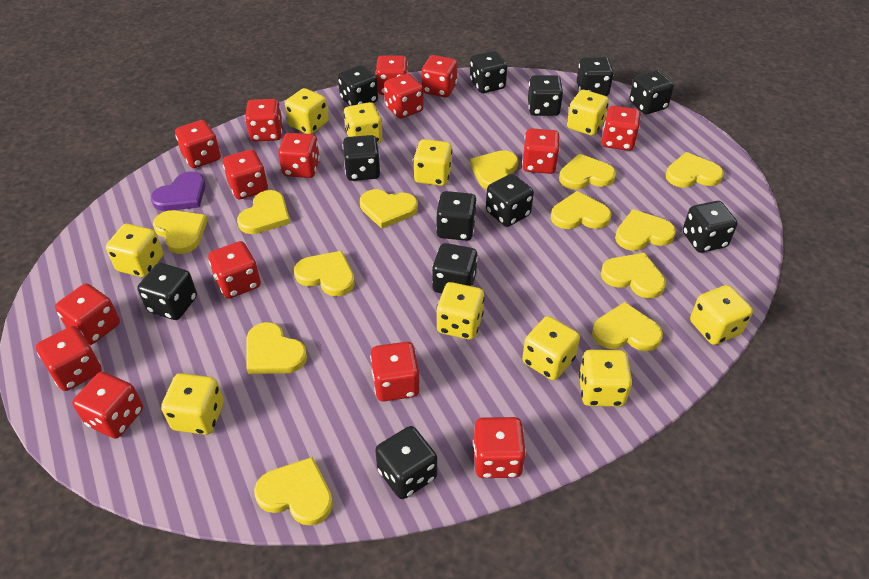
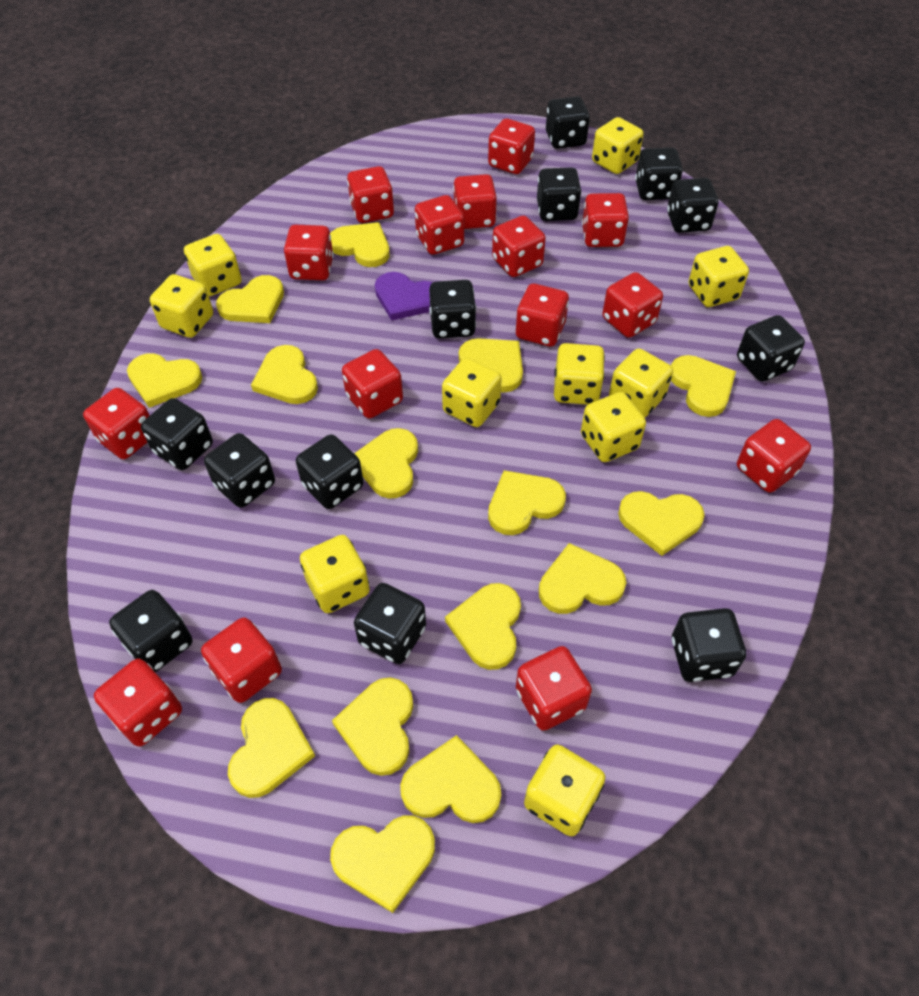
yellow heart: [153,210,208,254] [237,190,290,234] [247,322,307,374] [254,457,333,526] [294,251,355,296] [360,189,418,229] [470,150,519,189] [551,191,611,229] [559,154,616,190] [592,302,663,351] [601,252,666,298] [615,209,676,251] [666,152,724,188] = 13 -> [127,354,202,408] [216,275,284,323] [228,698,315,798] [251,345,318,404] [330,222,390,267] [330,815,435,913] [332,678,413,776] [354,428,418,499] [400,735,501,823] [445,583,521,670] [459,338,523,393] [488,470,566,535] [539,543,626,614] [618,491,705,556] [671,355,736,417] = 15

